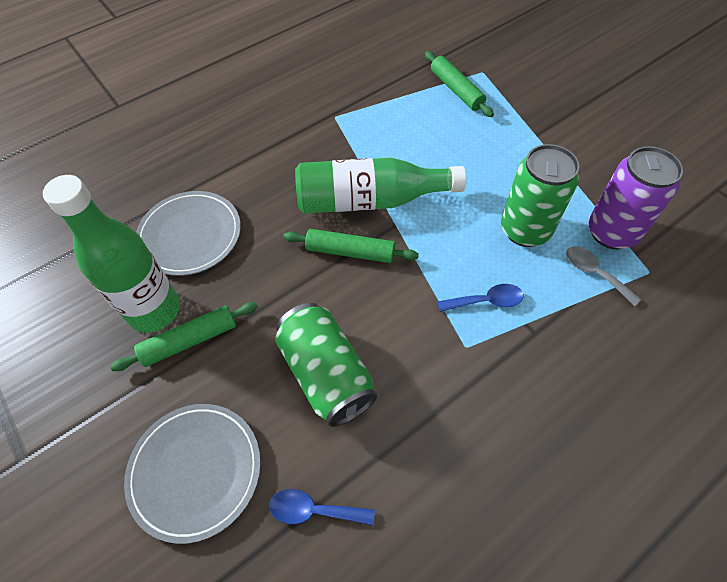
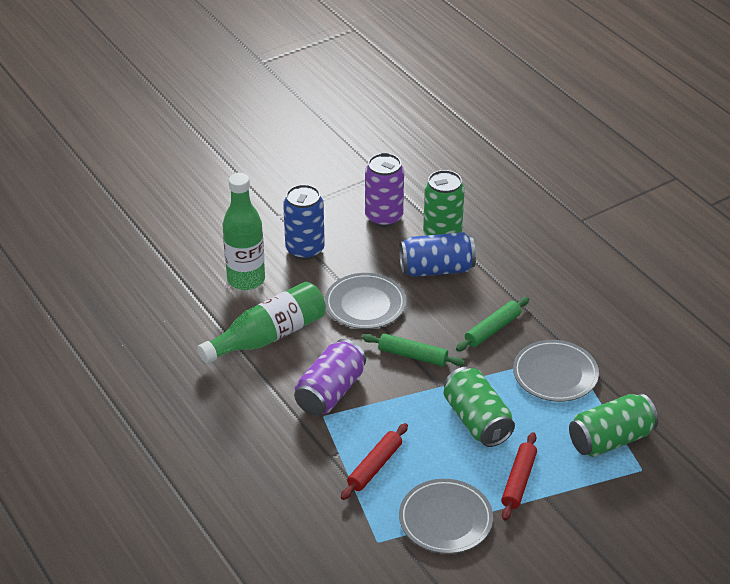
blue can: none = 0 -> [283,184,325,260] [399,232,476,277] = 2
blue spoon: [269,489,375,525] [437,284,524,312] = 2 -> none = 0
green can: [275,303,377,427] [501,144,579,247] = 2 -> [423,170,465,235] [444,367,515,447] [569,394,658,457] = 3
green rolling pin: [110,302,258,371] [283,229,419,263] [425,51,494,117] = 3 -> [362,333,465,366] [456,297,529,351] = 2
grey plate: [124,404,261,544] [136,191,241,276] = 2 -> [325,273,406,329] [399,479,493,554] [513,340,599,402] = 3
grey spoon: [566,246,641,306] = 1 -> none = 0
purple can: [588,146,683,250] = 1 -> [294,339,366,416] [365,153,404,227] = 2
red rolling pin: none = 0 -> [341,423,408,500] [501,432,537,521] = 2

